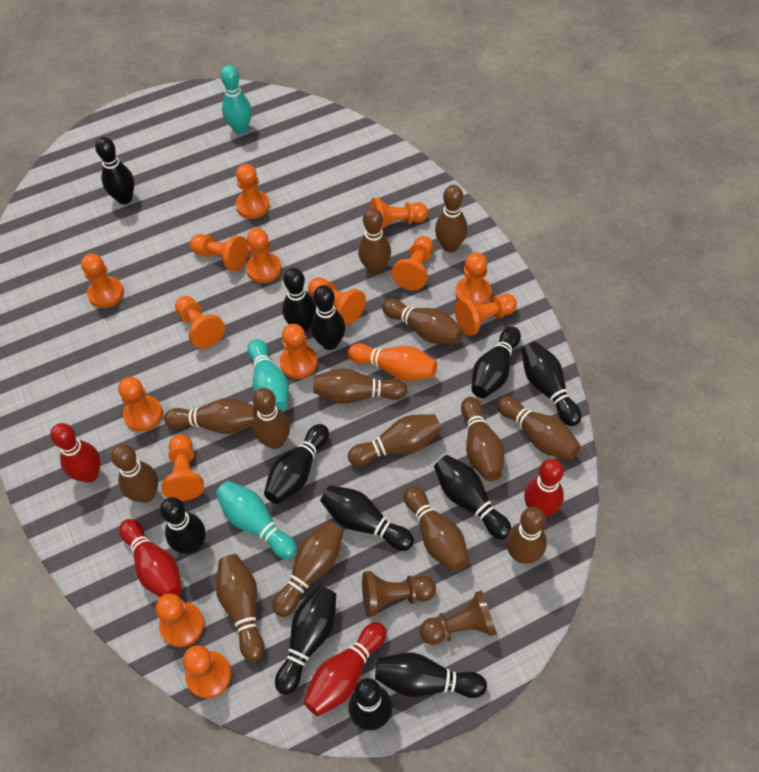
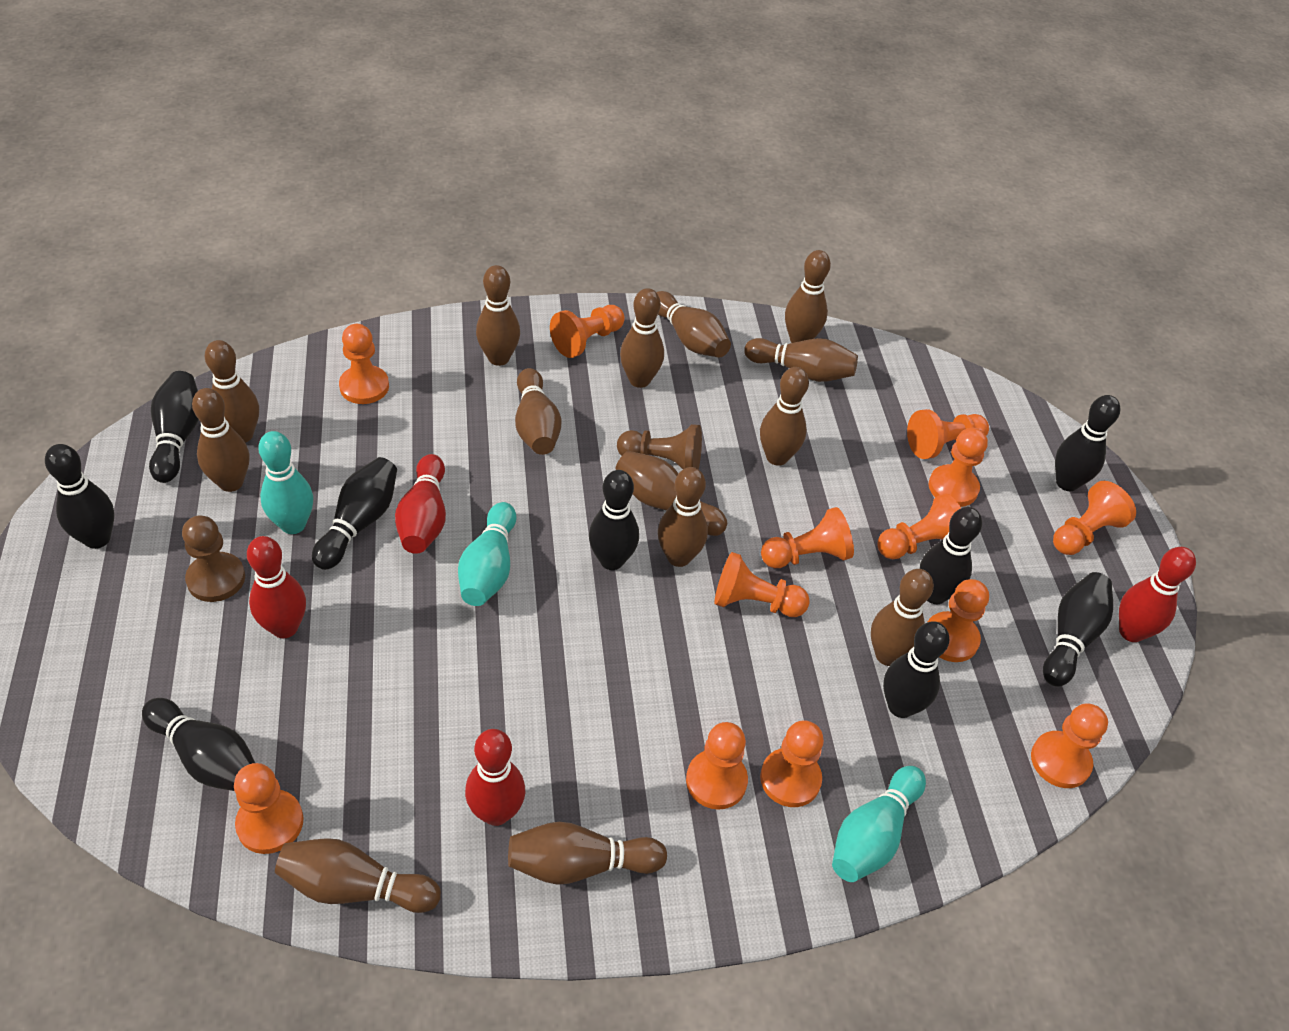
black bowling pin: [95,137,134,204] [160,497,205,554] [264,424,329,504] [275,586,336,695] [282,268,316,332] [311,285,345,350] [320,485,414,551] [349,678,392,731] [375,653,487,698] [434,455,511,540] [471,326,521,398] [521,342,581,426] = 12 -> [45,444,114,549] [142,698,255,791] [149,371,199,483] [312,457,397,570] [589,470,639,570] [883,621,950,718] [920,507,982,604] [1043,572,1113,687] [1055,395,1120,491] = 9
orange bowling pin: [348,343,437,381] = 1 -> none = 0
orange pawn: [81,253,124,308] [118,377,163,432] [156,594,204,647] [162,434,204,501] [175,296,225,349] [183,645,231,699] [190,234,249,271] [236,164,270,219] [246,228,281,283] [280,324,317,379] [308,277,366,325] [370,198,428,230] [392,236,434,290] [455,252,492,304] [455,293,517,336] = 15 -> [234,763,303,854] [339,324,389,404] [550,305,625,358] [686,722,748,810] [714,552,810,617] [760,720,824,807] [761,507,854,568] [878,493,961,559] [907,409,989,459] [928,428,988,507] [928,579,989,662] [1031,703,1108,788] [1053,481,1136,555] = 13

